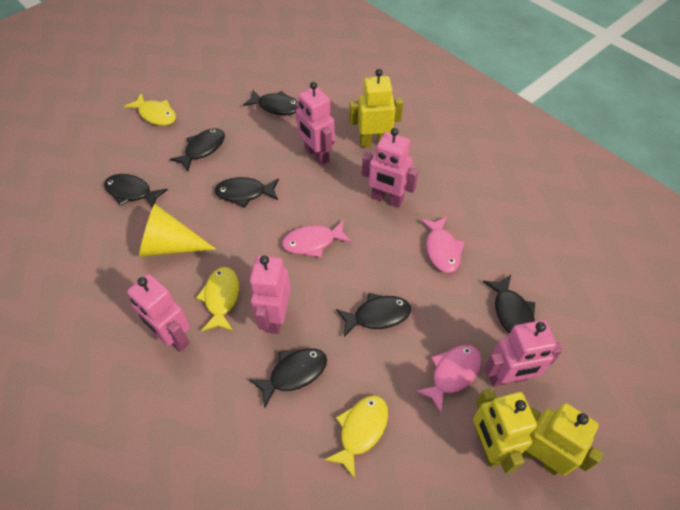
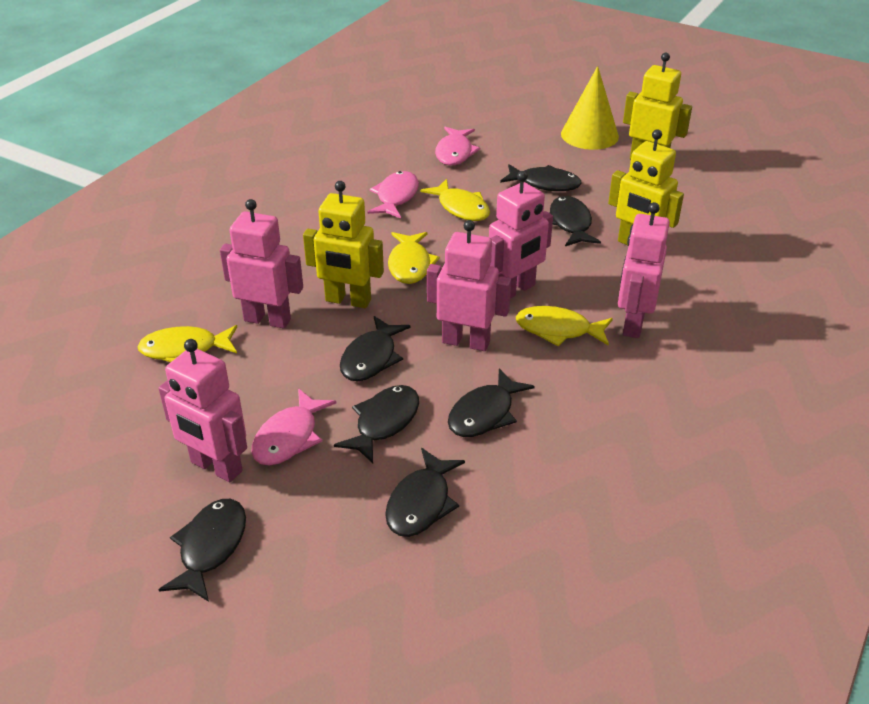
yellow fish: [124,93,176,126] [196,267,239,331] [324,395,388,479] = 3 -> [137,325,237,362] [388,232,440,284] [420,179,490,221] [516,306,613,346] = 4

